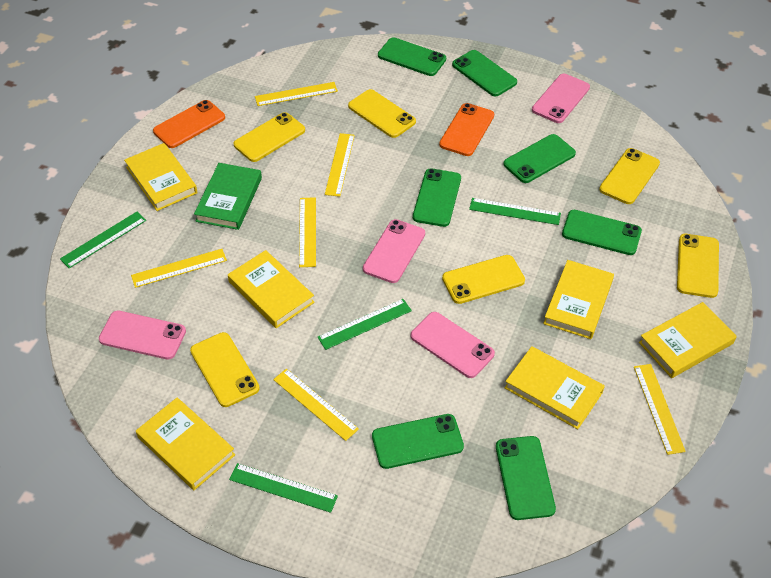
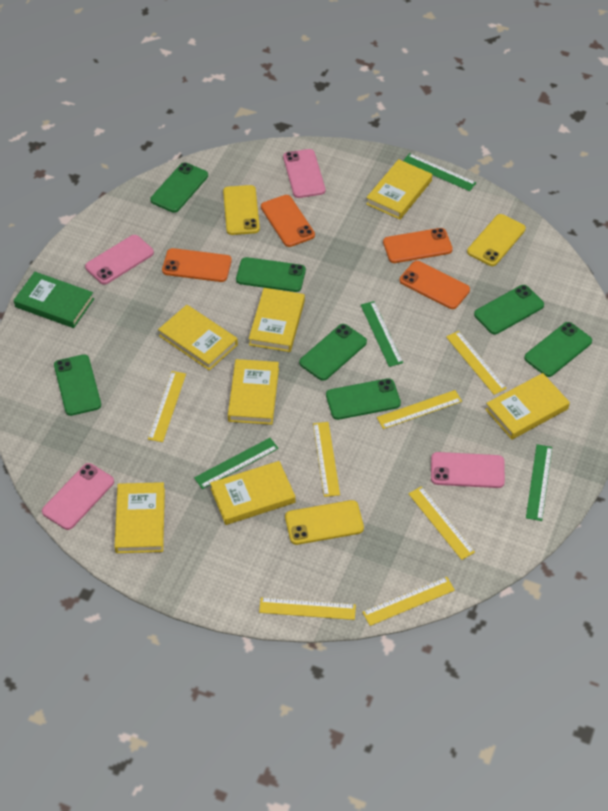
orange phone: [153,100,225,148] [439,103,494,156] = 2 -> [162,248,232,282] [261,195,315,247] [383,228,453,263] [400,261,470,309] = 4
yellow book: [124,143,197,211] [136,397,235,490] [228,250,315,328] [505,346,605,429] [543,260,614,339] [639,302,737,378] = 6 -> [115,482,165,553] [158,305,238,371] [210,461,295,525] [228,359,279,425] [249,288,305,352] [366,159,432,219] [485,373,570,440] = 7
yellow phone: [190,332,260,407] [234,112,305,162] [348,89,416,138] [442,255,525,304] [599,148,660,204] [677,234,719,298] = 6 -> [223,185,260,235] [285,500,364,545] [467,214,526,266] = 3
yellow ruler: [131,249,227,288] [255,82,338,106] [273,369,359,441] [299,197,316,267] [325,133,355,197] [634,364,686,455] = 6 -> [148,371,186,442] [259,597,356,620] [313,422,340,497] [362,577,455,626] [377,390,462,429] [408,486,475,560] [446,331,507,395] = 7

